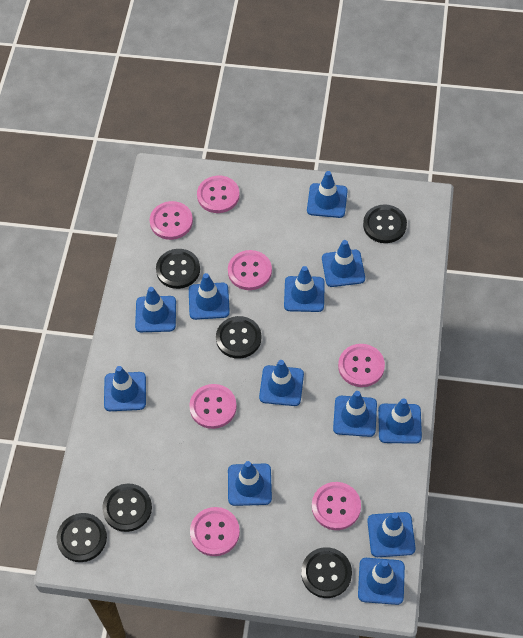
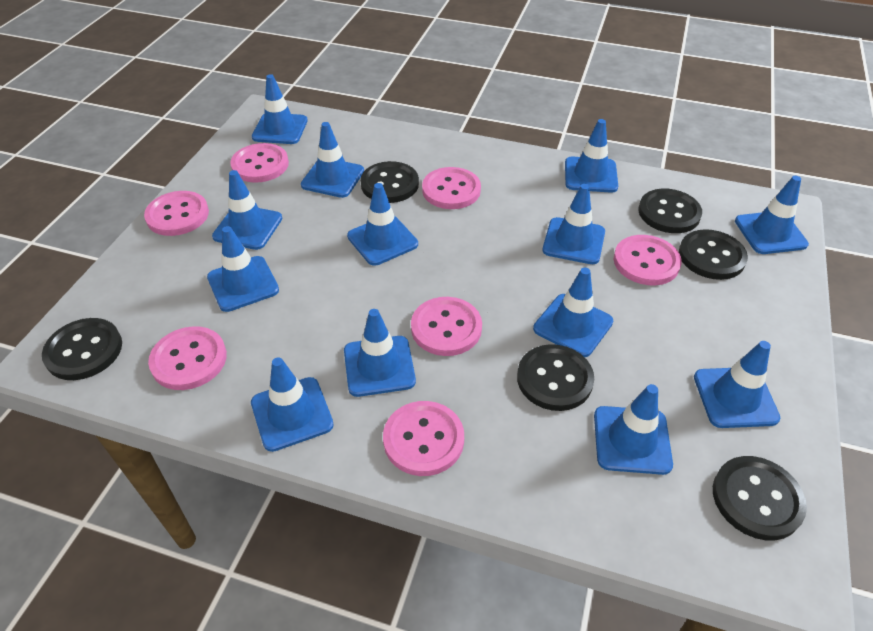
blue traffic cone: [104,366,146,411] [135,287,176,332] [189,273,230,320] [228,461,272,506] [259,360,304,406] [284,266,325,312] [307,171,348,218] [322,240,365,287] [333,391,377,437] [358,558,405,605] [367,512,415,557] [378,398,422,444] = 12 -> [207,226,279,312] [212,170,282,250] [251,357,334,452] [252,74,308,144] [301,122,364,198] [344,309,416,397] [347,183,418,266] [533,268,613,357] [542,184,605,264] [565,119,618,193] [594,384,673,475] [694,341,780,428] [735,176,809,254] = 13

